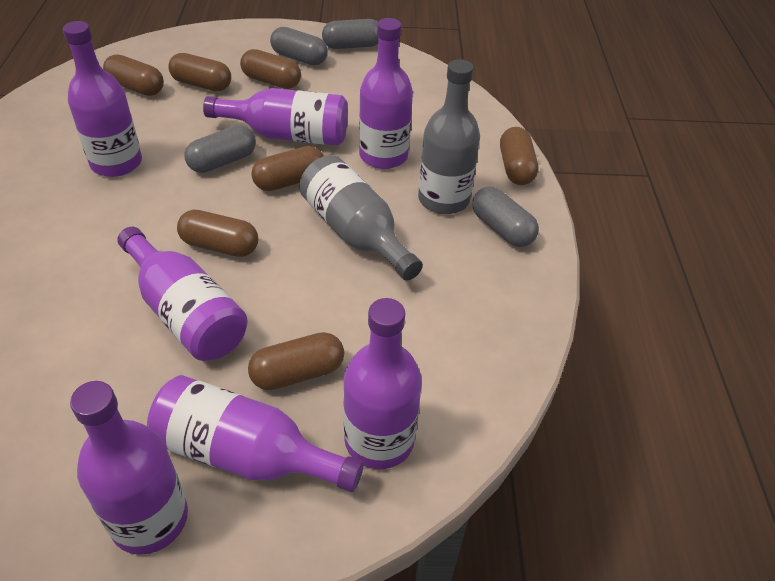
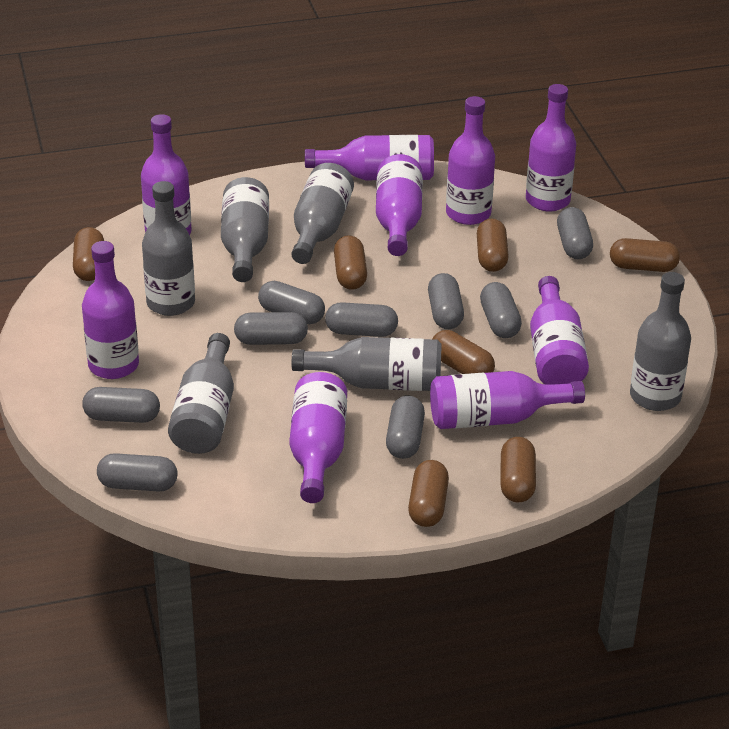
grey bottle: [299,155,423,281] [418,59,480,214] = 2 -> [142,181,195,316] [168,333,234,454] [221,177,269,282] [292,163,354,264] [292,337,442,391] [630,272,691,411] = 6
grey capsule: [185,125,256,173] [270,27,328,65] [322,19,379,49] [472,186,539,247] = 4 -> [82,387,160,423] [97,453,177,492] [234,312,308,345] [258,281,325,324] [325,302,398,337] [386,396,425,459] [428,273,464,329] [480,282,522,338] [557,207,593,260] = 9
purple bottle: [63,21,142,177] [70,381,188,555] [117,227,248,361] [147,375,364,492] [203,88,348,146] [343,298,422,469] [359,18,413,169] = 7 -> [82,241,139,379] [141,114,191,235] [289,372,347,503] [305,135,434,180] [376,154,423,256] [430,371,585,429] [446,96,495,225] [526,84,576,212] [530,276,589,385] = 9

